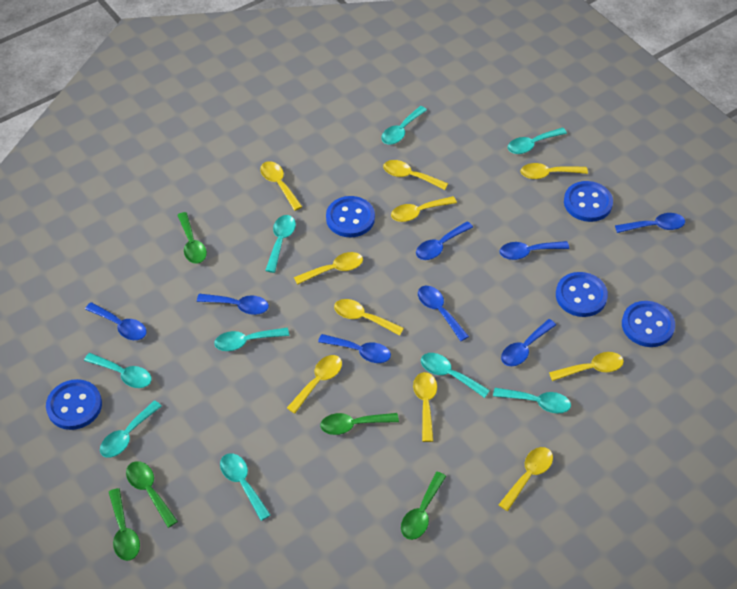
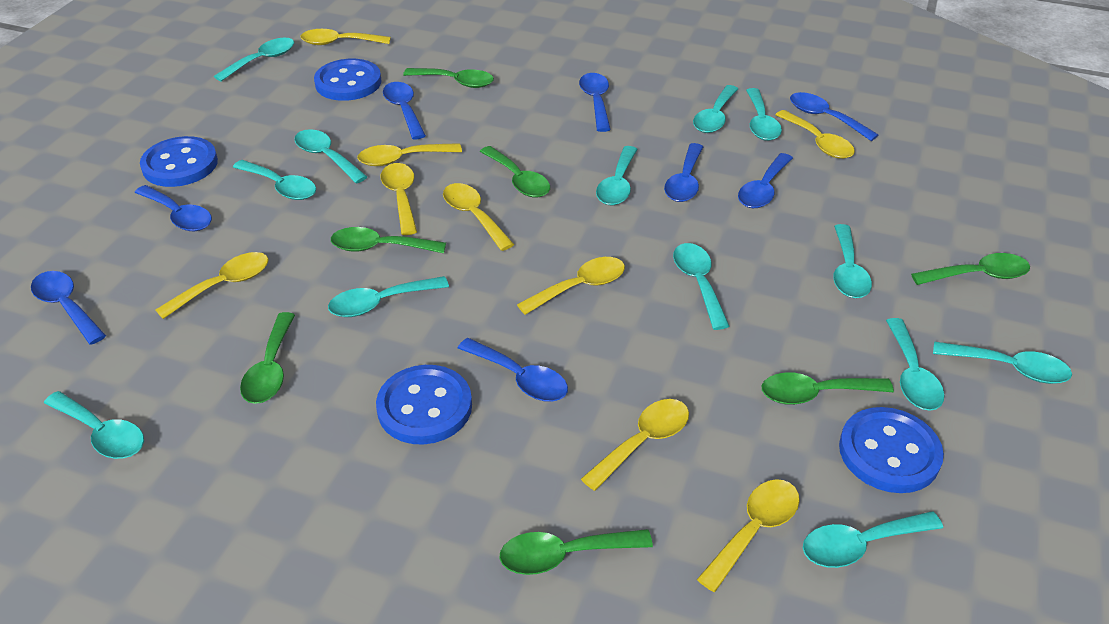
blue button: [46,379,102,430] [326,196,375,237] [556,272,608,317] [564,181,613,222] [622,301,675,347] = 5 -> [140,136,218,187] [314,59,382,101] [376,365,472,444] [839,407,944,493] = 4
green spoon: [109,488,140,561] [126,461,178,528] [177,212,207,264] [320,413,399,435] [401,472,446,540] = 5 -> [240,312,295,404] [331,227,446,253] [403,68,494,88] [480,146,550,198] [499,529,653,575] [762,372,894,405] [911,253,1030,285] = 7
turquoise spoon: [84,353,152,388] [100,400,162,458] [214,328,289,351] [220,453,271,521] [265,215,296,273] [381,106,427,145] [421,353,490,398] [493,388,571,414] [508,128,567,154] = 9 -> [44,391,144,459] [214,38,294,81] [233,160,316,200] [294,129,367,183] [328,276,449,317] [596,146,638,205] [673,243,730,330] [693,85,738,133] [746,88,782,141] [803,511,943,568] [833,224,872,298] [886,318,944,411] [933,342,1072,384] = 13
yellow spoon: [260,161,302,211] [287,355,342,414] [294,252,363,285] [334,299,404,336] [383,160,448,190] [391,196,457,222] [413,372,437,442] [499,447,553,511] [521,163,588,179] [549,352,624,381] = 10 -> [156,252,268,319] [301,29,391,45] [357,143,462,166] [381,163,417,235] [443,183,514,251] [517,257,625,315] [581,399,689,491] [697,479,800,592] [775,110,855,159] = 9

